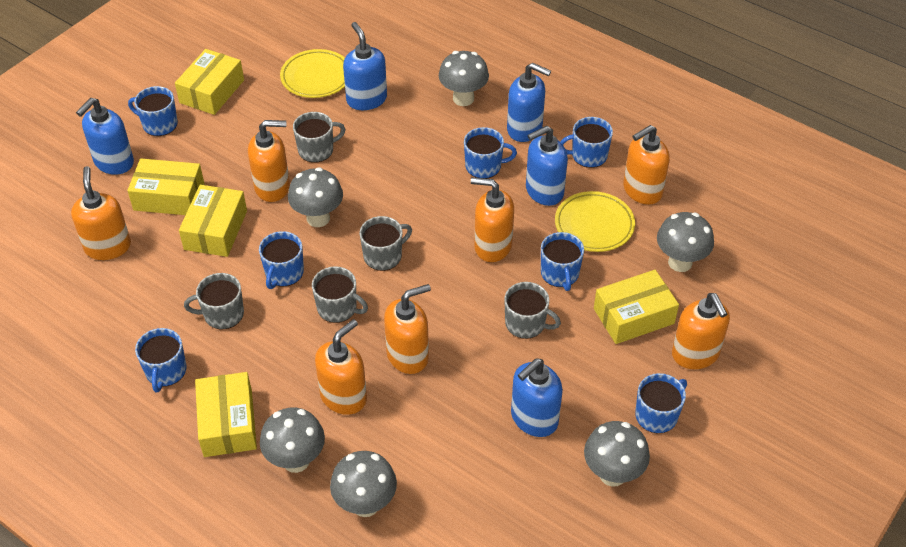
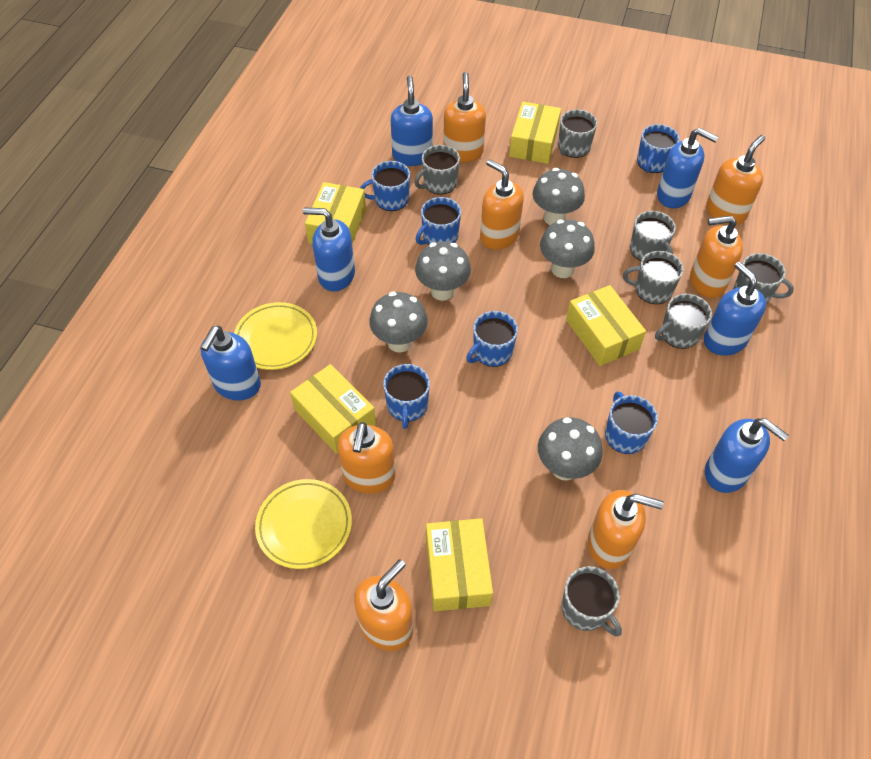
blue mug: [128,86,178,136] [135,328,187,393] [259,231,304,289] [464,127,517,179] [541,232,584,291] [560,117,613,168] [635,373,687,433] = 7 -> [360,161,410,211] [383,364,430,429] [416,197,461,245] [466,311,518,367] [605,391,658,454] [637,124,679,173] = 6
blue soap dispenser: [76,98,134,175] [343,22,387,110] [507,63,551,142] [511,358,563,437] [526,126,568,206] = 5 -> [201,326,261,401] [303,207,355,292] [391,76,433,166] [657,128,718,208] [704,262,766,356] [705,418,789,493] = 6
grey mug: [184,273,244,329] [293,112,346,163] [312,266,368,323] [360,216,412,271] [504,282,561,339] = 5 -> [414,145,460,195] [558,109,597,158] [562,566,622,636] [623,251,683,304] [630,211,676,261] [655,294,712,349] [734,253,794,304] = 7
grey mushroom: [260,408,325,473] [288,167,343,227] [330,451,397,517] [439,51,489,106] [584,421,650,487] [657,212,714,272] = 6 -> [369,292,428,353] [415,241,471,301] [533,168,585,225] [538,417,603,480] [540,220,595,278] = 5

